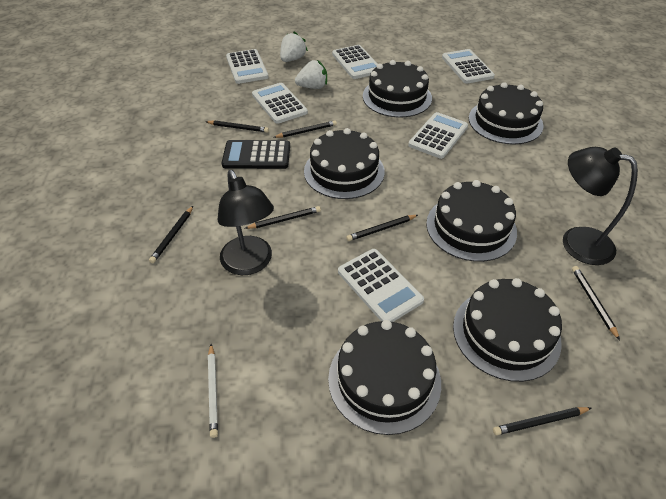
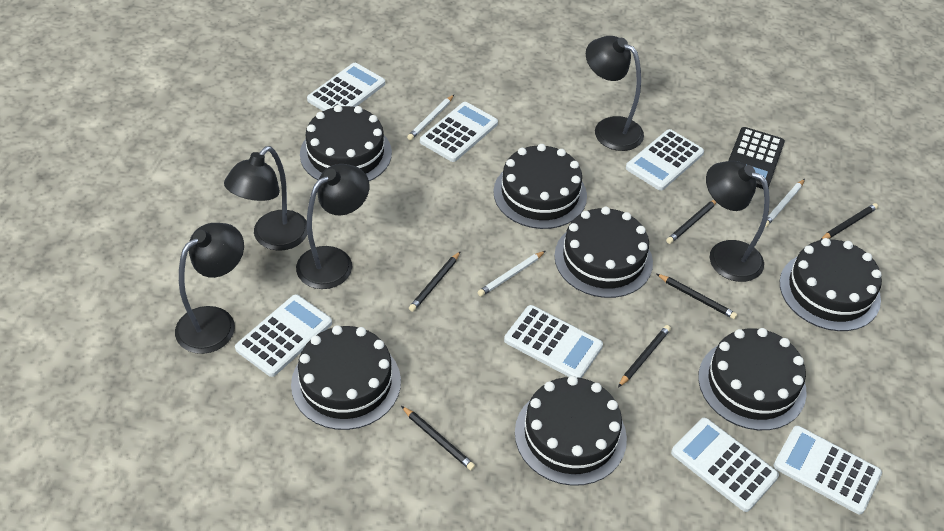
black cake: [304,128,385,199] [328,320,441,435] [363,60,432,118] [426,180,517,262] [453,278,562,382] [469,82,544,145] = 6 -> [291,325,401,430] [300,105,392,181] [493,144,587,229] [515,376,627,486] [554,207,653,298] [698,328,807,430] [780,238,882,331] = 7
black lamp: [218,170,274,275] [563,147,638,265] = 2 -> [175,223,244,354] [224,146,307,251] [296,164,369,289] [586,36,644,151] [706,161,770,282] = 5
black pencil: [149,206,193,263] [205,120,269,133] [244,206,321,229] [274,120,337,138] [346,215,418,241] [493,407,591,435] [572,266,620,340] = 7 -> [401,406,475,471] [409,251,461,312] [618,325,671,387] [657,274,737,319] [666,200,717,244] [820,203,878,240] = 6
white calculator: [226,49,268,84] [252,83,308,124] [332,45,378,79] [338,249,424,322] [408,112,468,159] [442,49,495,84] = 6 -> [235,294,332,377] [307,63,385,111] [420,102,498,162] [504,305,603,378] [626,129,704,191] [671,418,779,512] [773,426,882,514] = 7
white pencil: [208,344,218,438] = 1 -> [407,95,454,140] [478,251,545,297] [765,179,805,227] = 3
white strawberry: [280,32,308,62] [295,60,327,89] = 2 -> none = 0

